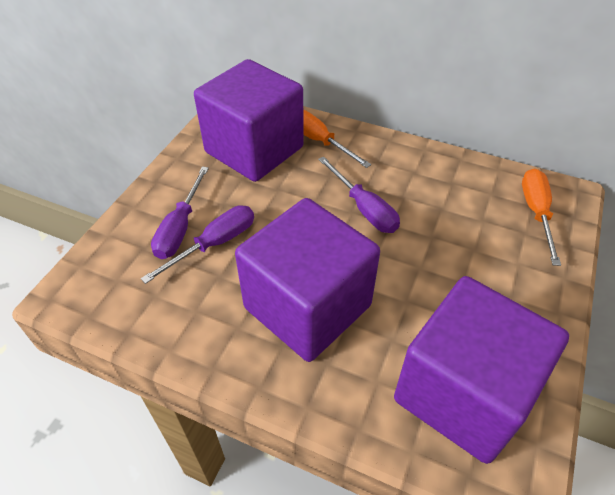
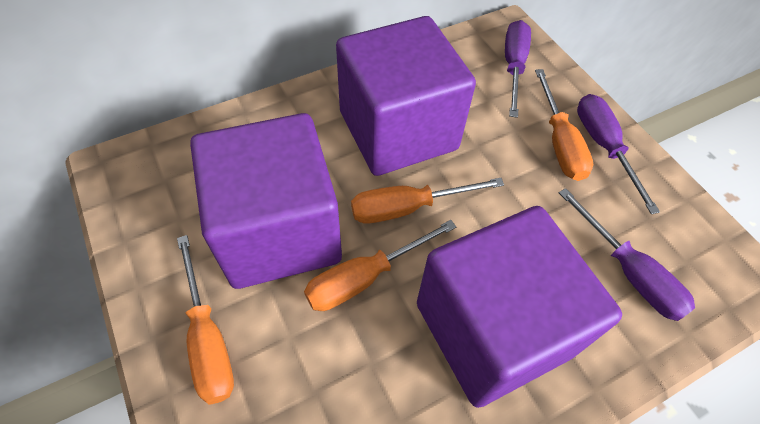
orange screwdriver: [303,110,371,168] [522,169,561,266] = 2 -> [177,235,234,405] [304,220,456,311] [351,178,504,224] [535,69,593,181] = 4

